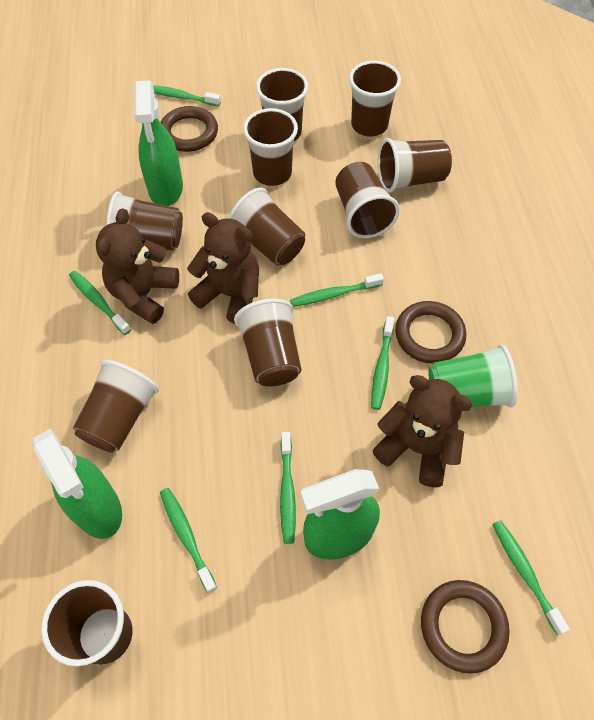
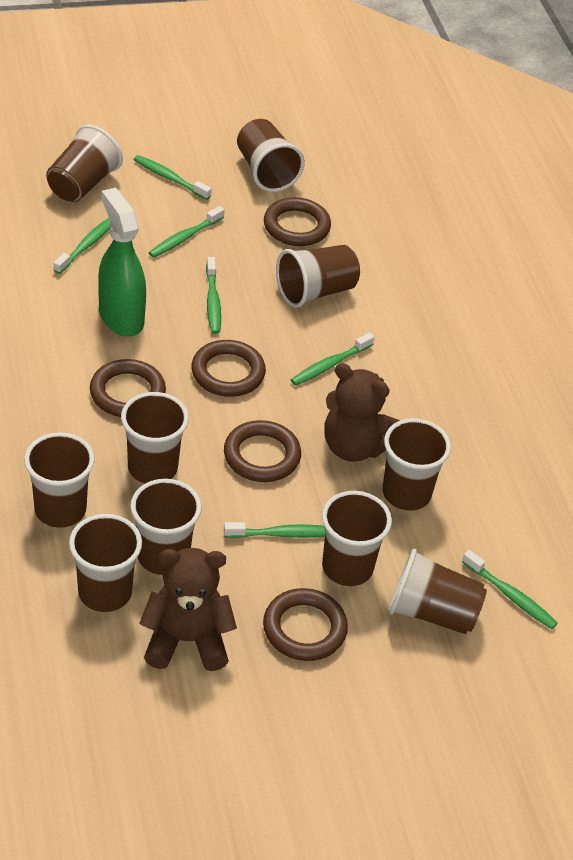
brown ring: [160,106,218,152] [395,301,466,364] [421,580,510,674] = 3 -> [90,359,166,417] [191,340,266,397] [224,420,301,482] [263,588,348,661] [264,197,331,246] = 5
brown teddy bear: [96,208,179,324] [187,212,259,324] [372,375,472,487] = 3 -> [139,548,237,671] [324,363,400,462] = 2
green cup: [429,345,518,407] = 1 -> none = 0
green spray bottle: [32,428,122,539] [134,80,183,206] [301,469,380,560] = 3 -> [98,188,146,337] = 1

